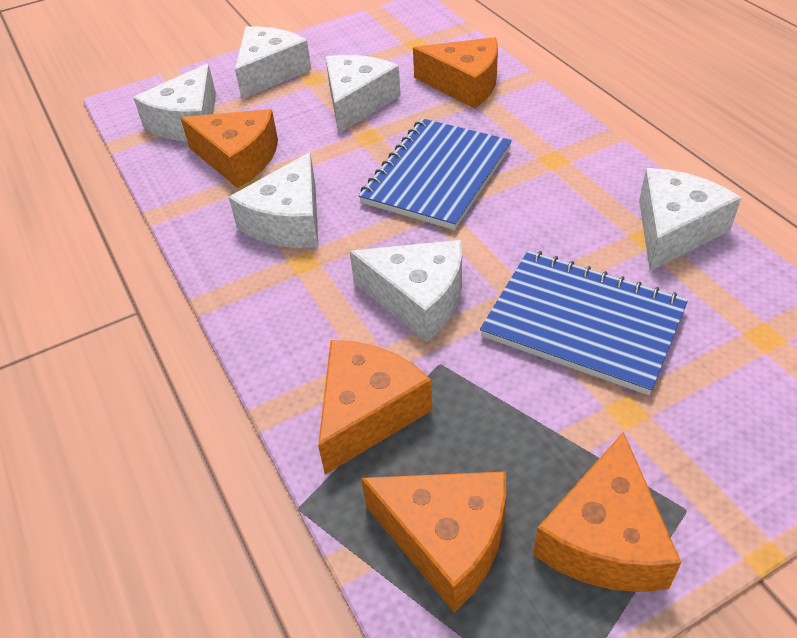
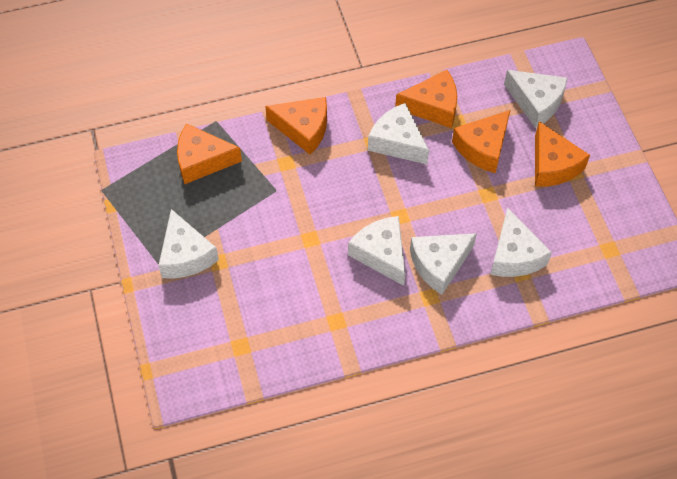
blue notebook: [358,118,512,230] [480,251,688,395] = 2 -> none = 0

